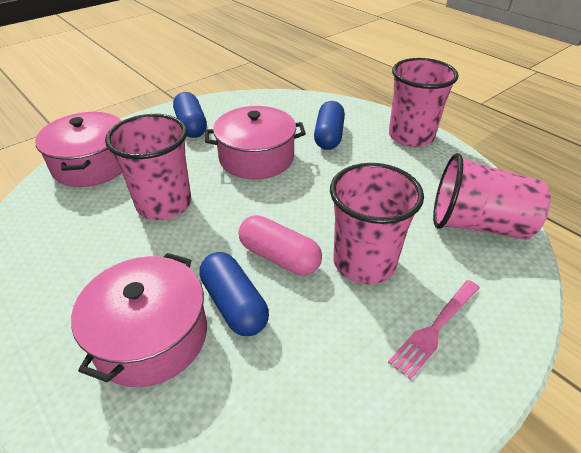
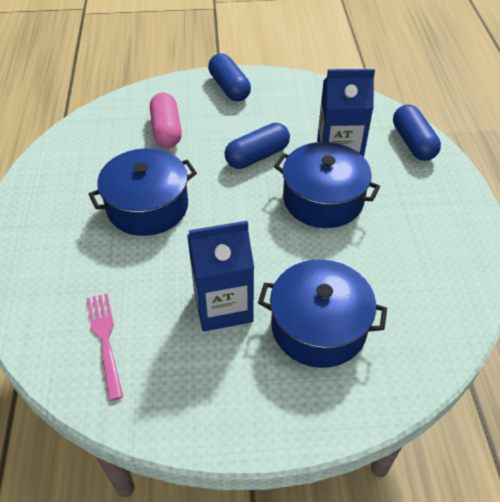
blue carton: none = 0 -> [187,221,254,332] [317,69,375,157] = 2
blue pot: none = 0 -> [88,148,197,236] [258,259,387,368] [274,142,380,228] = 3
pink cup: [105,114,191,220] [330,163,424,284] [389,58,459,147] [433,153,551,240] = 4 -> none = 0
pink pot: [35,112,122,187] [71,253,207,387] [205,106,306,179] = 3 -> none = 0

